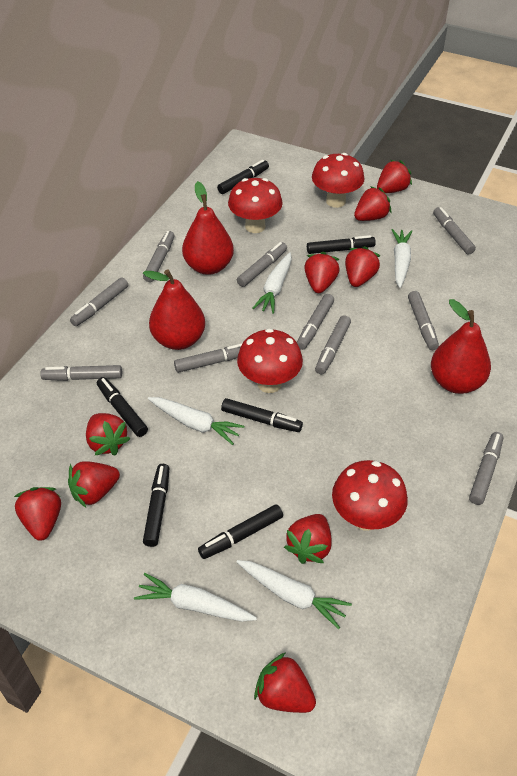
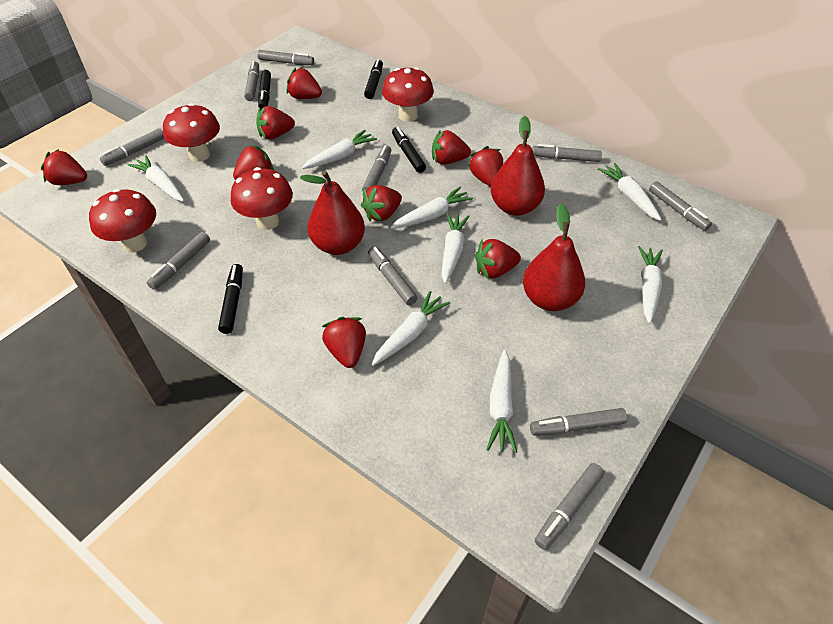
black marker: [97,377,148,437] [143,464,169,547] [198,504,283,559] [217,160,269,194] [221,398,303,432] [307,235,376,254] = 6 -> [218,264,243,334] [258,70,271,109] [364,59,383,99] [392,127,426,173] = 4
white carrot: [134,573,257,622] [148,397,244,445] [237,560,352,629] [252,252,292,314] [391,229,412,288] = 5 -> [128,155,184,202] [302,130,377,169] [371,291,450,366] [390,187,473,229] [442,213,469,284] [486,350,517,453] [598,163,662,221] [638,246,663,324] = 8

